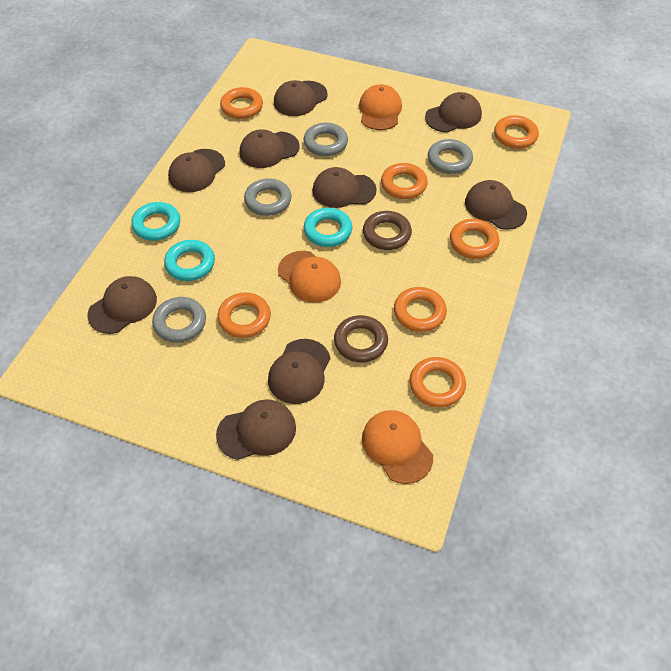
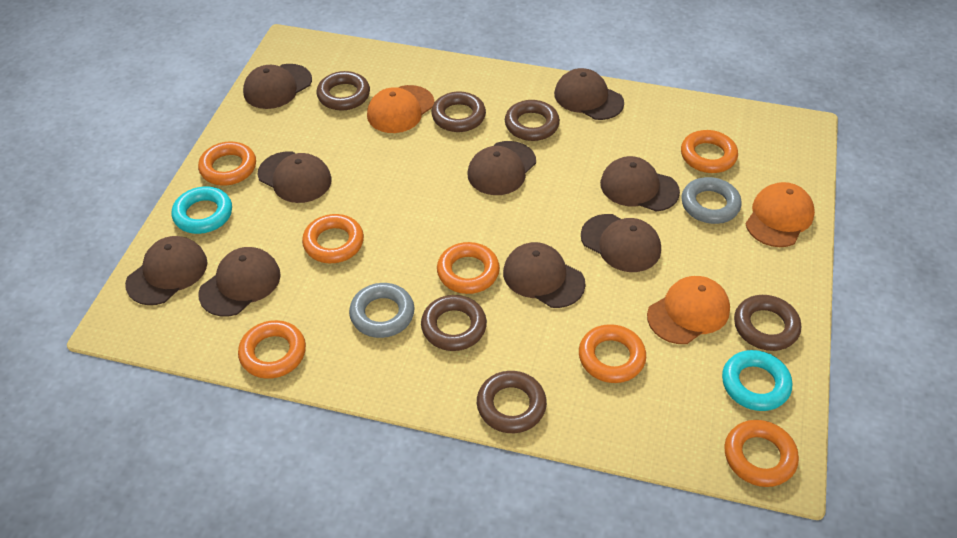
brown ring: [334,315,388,363] [363,211,412,250] = 2 -> [317,71,370,111] [421,295,487,351] [431,91,486,132] [477,371,547,433] [505,100,560,141] [734,295,801,351] = 6
grey ring: [152,297,206,343] [244,178,292,216] [304,122,348,156] [428,139,473,174] = 4 -> [349,283,415,338] [681,177,742,224] = 2
turquoise ring: [131,202,180,241] [164,240,215,281] [304,208,352,247] = 3 -> [172,187,232,234] [722,350,792,411] = 2

